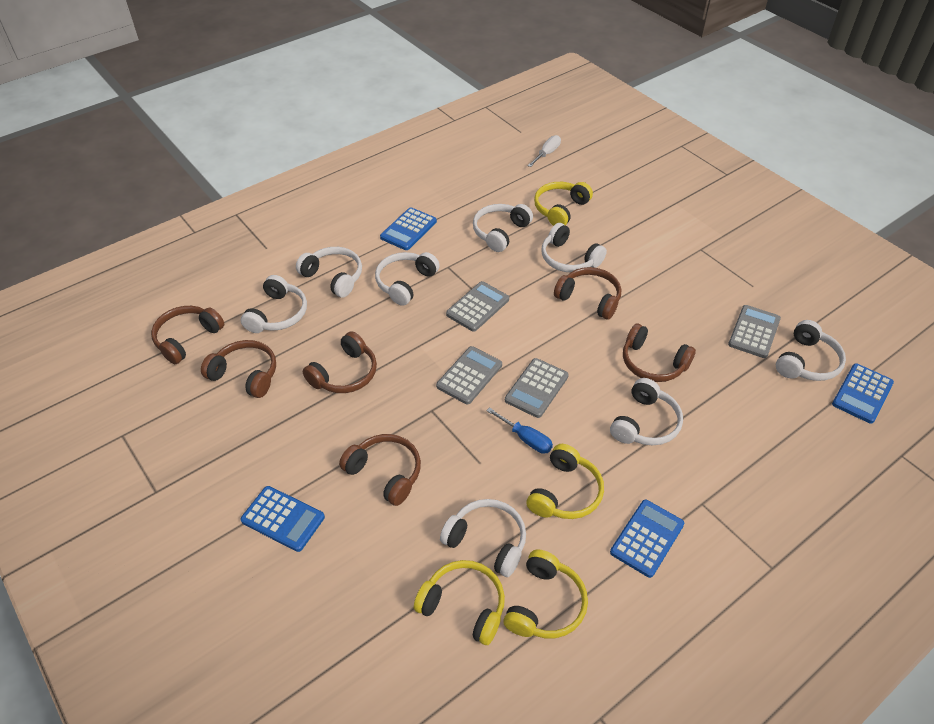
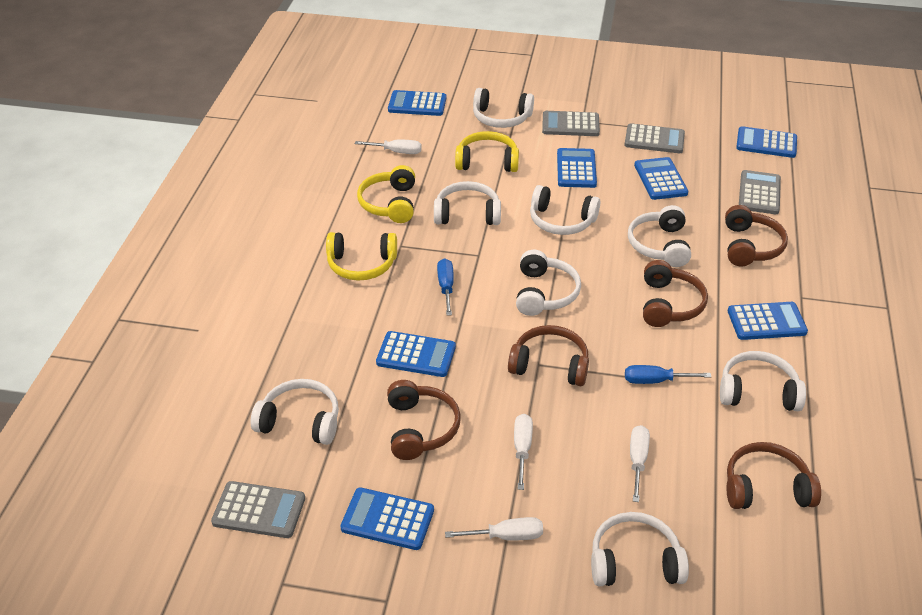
blue calculator: [240,486,325,552] [380,207,437,250] [610,500,684,578] [832,363,894,424] = 4 -> [340,487,434,550] [376,331,456,377] [388,90,446,116] [557,148,597,188] [634,157,688,200] [728,302,808,340] [736,126,797,158] = 7
blue screwdriver: [486,407,553,454] = 1 -> [437,258,454,316] [625,365,711,384] = 2
brown headphones: [151,306,224,364] [201,340,276,398] [303,331,377,393] [339,434,421,506] [554,267,621,320] [623,323,696,382] = 6 -> [387,380,461,460] [508,325,589,386] [643,260,708,327] [725,205,788,266] [727,442,821,509] = 5
white screwdriver: [528,135,561,167] = 1 -> [355,139,422,154] [445,517,543,541] [514,414,533,490] [630,425,650,502] = 4
yellow headphones: [414,560,505,645] [503,549,588,638] [526,444,604,519] [534,182,593,226] = 4 -> [326,232,397,281] [357,165,415,223] [455,131,519,172] = 3

